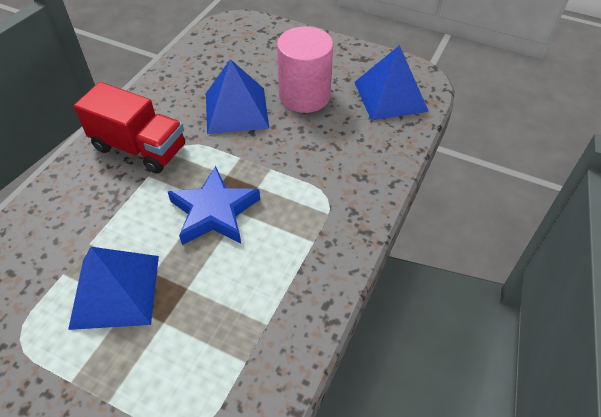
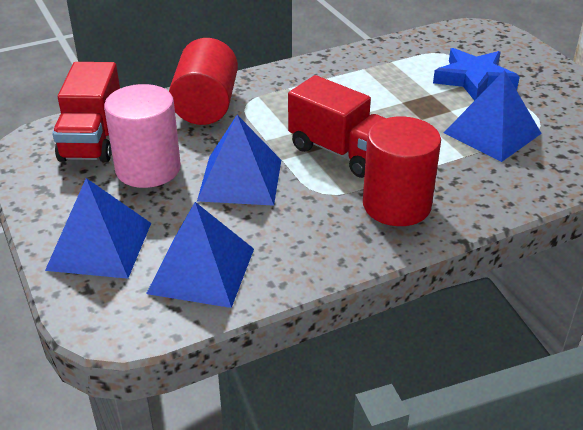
blue pyramid: [68,247,159,330] [206,59,269,134] [355,45,429,121] = 3 -> [45,178,151,279] [146,202,254,308] [197,115,281,206] [444,70,542,162] = 4
red cylinder: none = 0 -> [169,38,238,125] [363,116,441,226] = 2
red truck: [74,82,185,174] = 1 -> [52,62,120,162] [288,75,386,178] = 2

